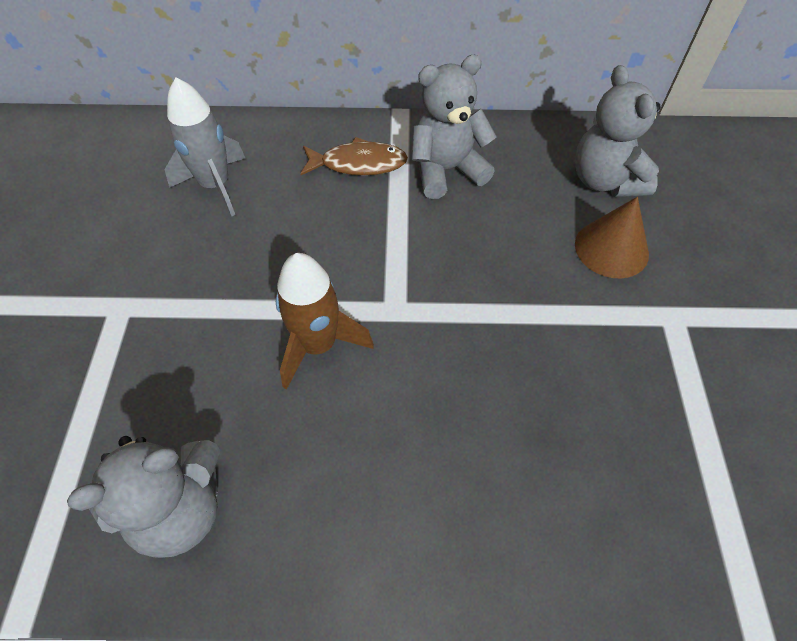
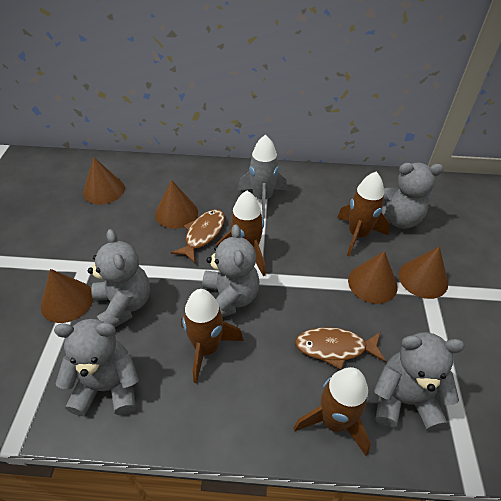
brown cone: [575,197,649,278] = 1 -> [41,269,93,323] [83,157,125,205] [155,180,198,229] [348,251,398,304] [399,246,448,299] = 5
brown fish: [300,137,408,176] = 1 -> [171,209,225,263] [295,327,386,370] = 2
brown rocket: [276,253,374,389] = 1 -> [181,289,244,383] [215,191,266,276] [293,367,371,456] [337,172,390,257] = 4
grey teddy bear: [67,436,220,558] [411,55,497,199] [575,65,660,197] = 3 -> [54,319,139,416] [88,229,150,327] [202,224,259,317] [374,332,465,431] [382,163,444,229] = 5

